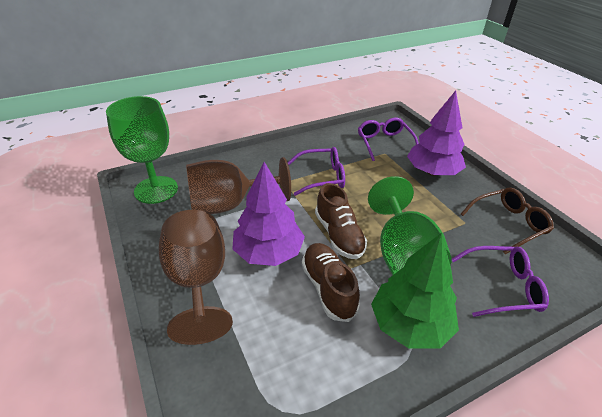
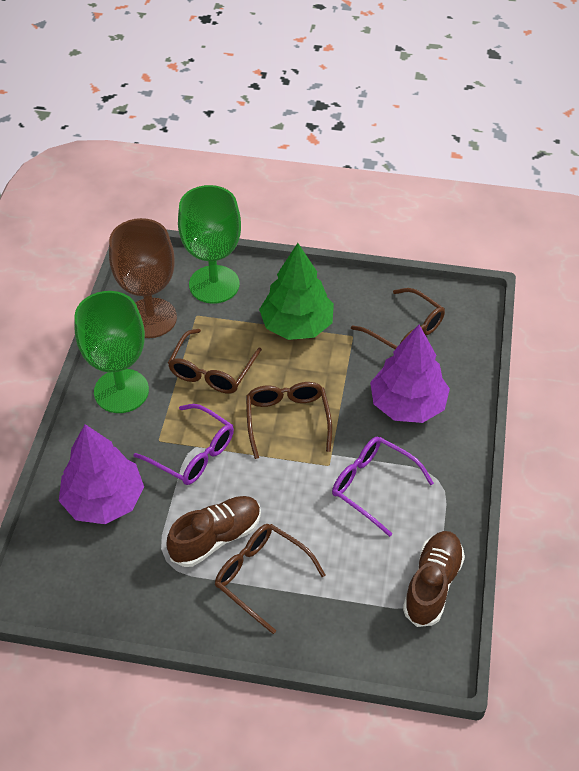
brown glasses: [461,188,554,254] = 1 -> [168,329,262,393] [215,524,326,634] [246,382,332,459] [351,288,445,349] = 4
brown goblet: [159,210,233,345] [186,157,291,214] = 2 -> [109,218,177,338] = 1
purple glasses: [287,147,345,196] [358,117,419,161] [451,246,549,317] = 3 -> [133,404,234,485] [332,437,434,537] = 2

